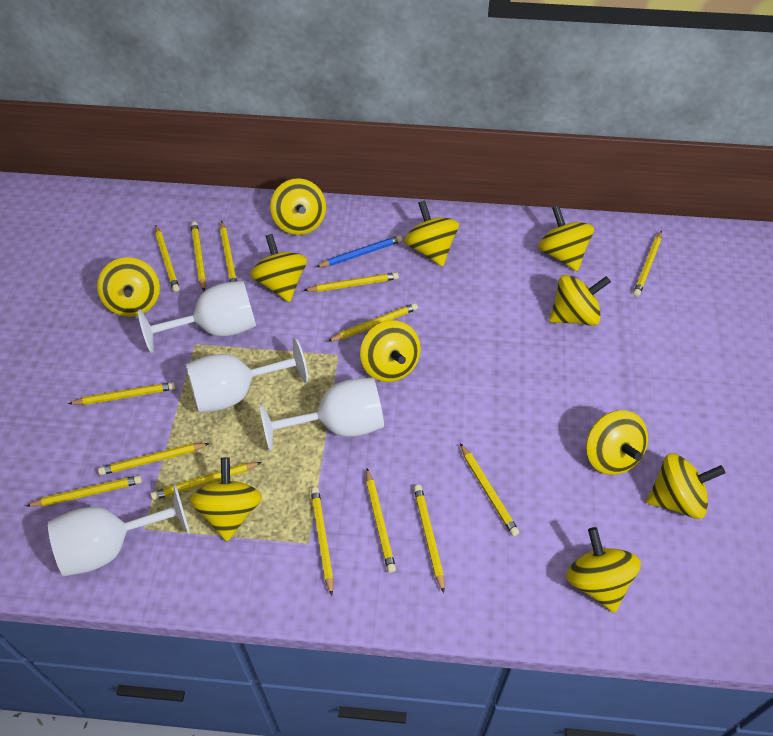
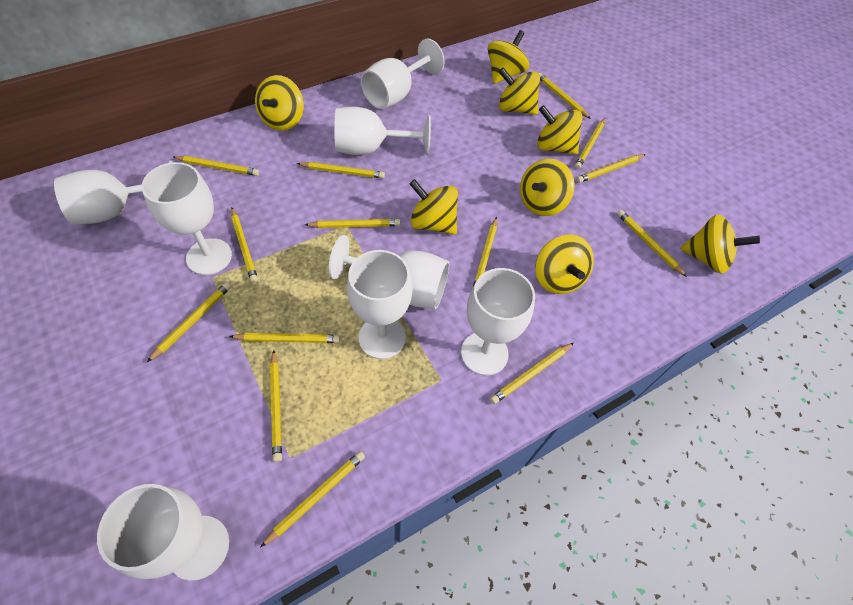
blue pencil: [316,235,402,267] = 1 -> none = 0
white goblet: [48,484,190,576] [138,281,256,353] [186,338,308,413] [260,377,384,451] = 4 -> [54,160,173,224] [97,484,229,581] [141,162,232,275] [329,235,449,309] [334,107,431,155] [347,250,413,359] [361,39,445,109] [461,268,535,376] = 8
yellow spinning top: [97,257,160,317] [190,457,262,541] [250,234,307,302] [270,178,326,235] [360,320,421,382] [404,200,459,267] [538,205,594,271] [549,275,611,326] [566,527,641,613] [586,410,648,475] [646,453,726,519] = 11 -> [255,75,304,131] [410,179,458,234] [488,30,529,84] [499,67,540,115] [520,158,575,216] [535,235,594,294] [537,105,583,154] [681,214,760,274] = 8

